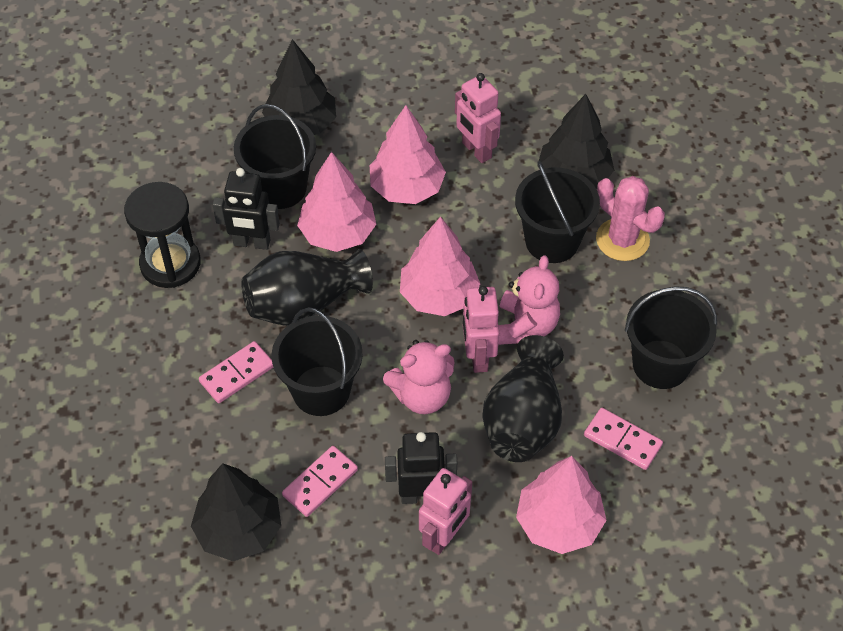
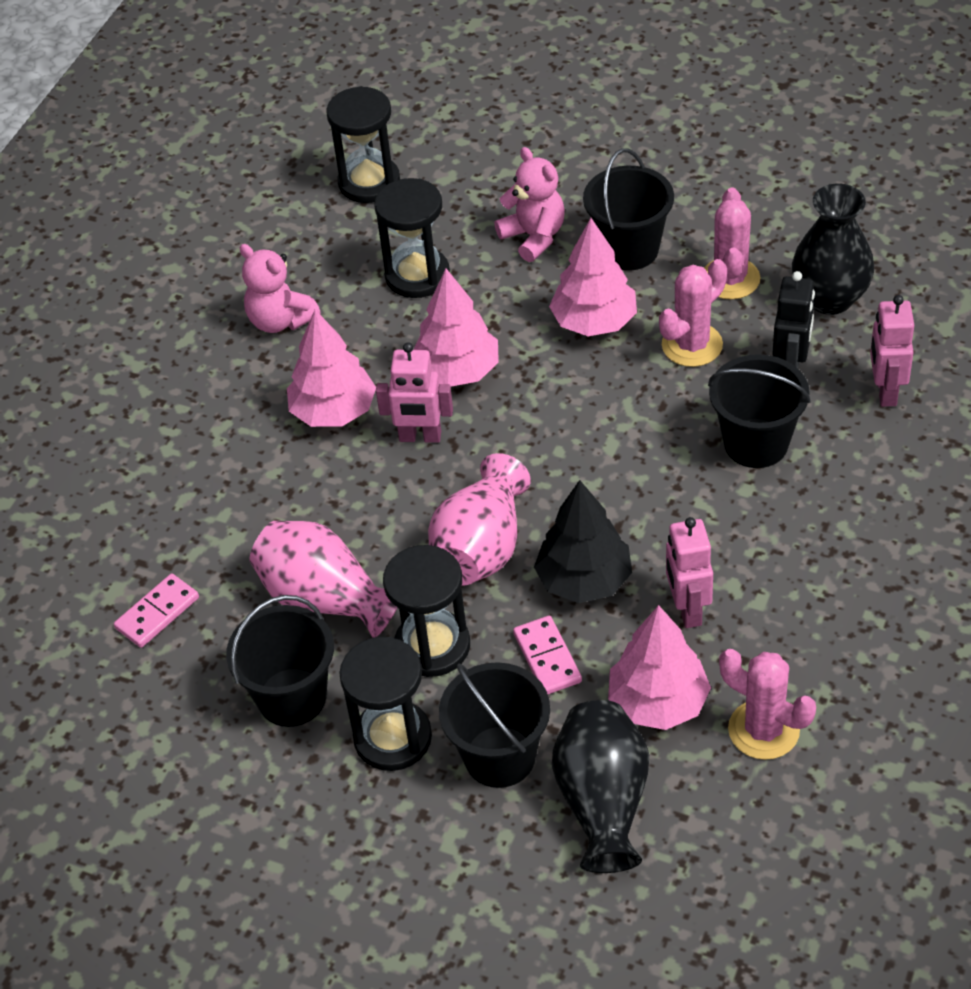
black hourglass: [124,182,201,288] = 1 -> [326,86,400,203] [339,637,432,771] [375,178,450,298] [383,545,470,677] = 4
black robot: [213,168,280,250] [385,432,457,504] = 2 -> [772,271,815,368] = 1
black tree: [191,463,281,561] [262,39,336,135] [537,94,614,189] = 3 -> [534,480,632,603] = 1
pink cactus: [596,176,665,261] = 1 -> [659,259,727,367] [704,188,760,300] [719,649,816,760] = 3
pink domino: [199,341,273,403] [282,446,358,517] [584,408,663,470] = 3 -> [114,574,199,648] [513,616,582,694] = 2
pink vase: none = 0 -> [249,521,397,638] [428,453,531,586] = 2

